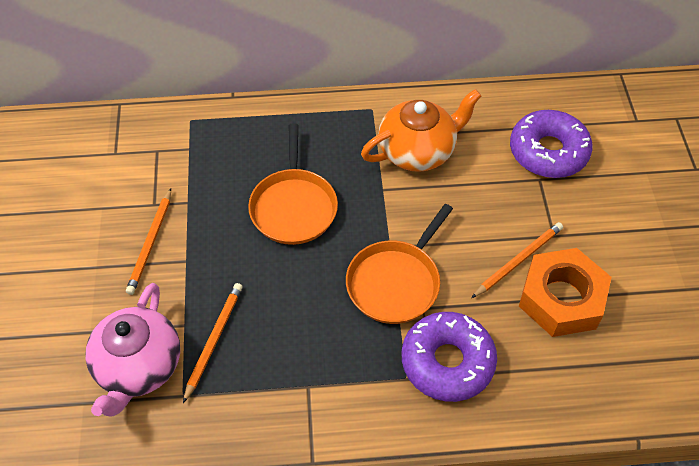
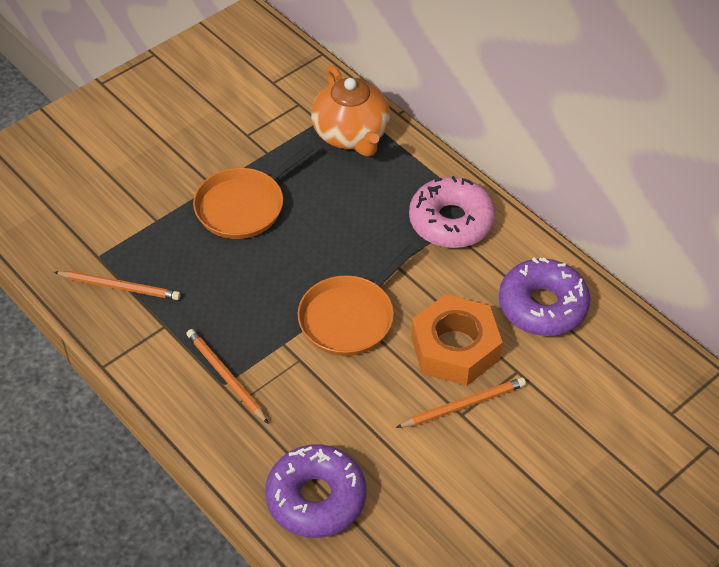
pink donut: none = 0 -> [409,176,496,248] = 1
pink teapot: [85,283,180,417] = 1 -> none = 0

